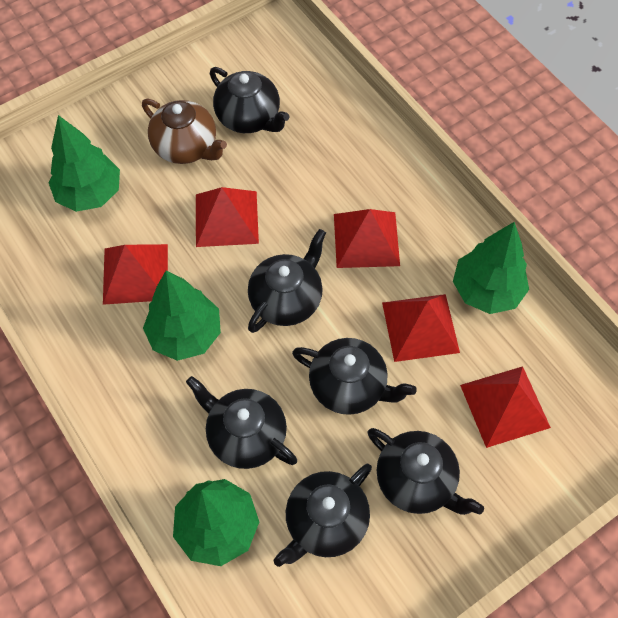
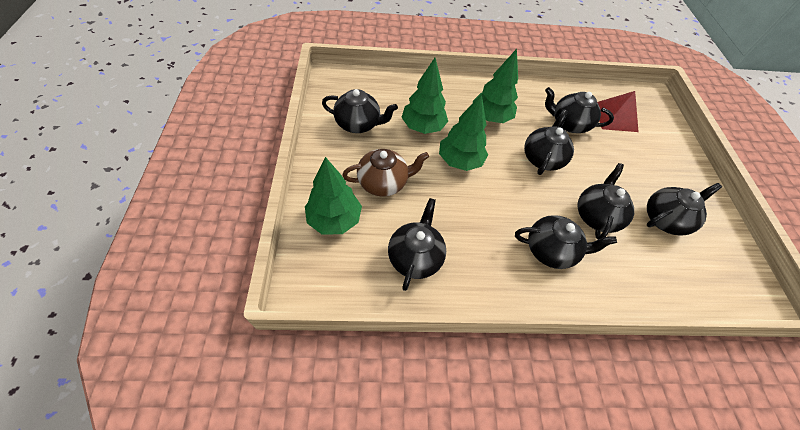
black teapot: [186,376,297,469] [210,67,290,133] [248,229,326,333] [274,464,372,567] [292,338,417,415] [368,428,484,515] = 6 -> [322,89,398,133] [388,198,446,291] [515,215,617,269] [524,109,574,175] [545,87,614,133] [577,163,634,239] [647,183,722,236] = 7
red pyramid: [103,244,168,305] [196,187,259,247] [334,209,400,268] [382,294,460,362] [460,366,551,448] = 5 -> [597,91,639,132] = 1

